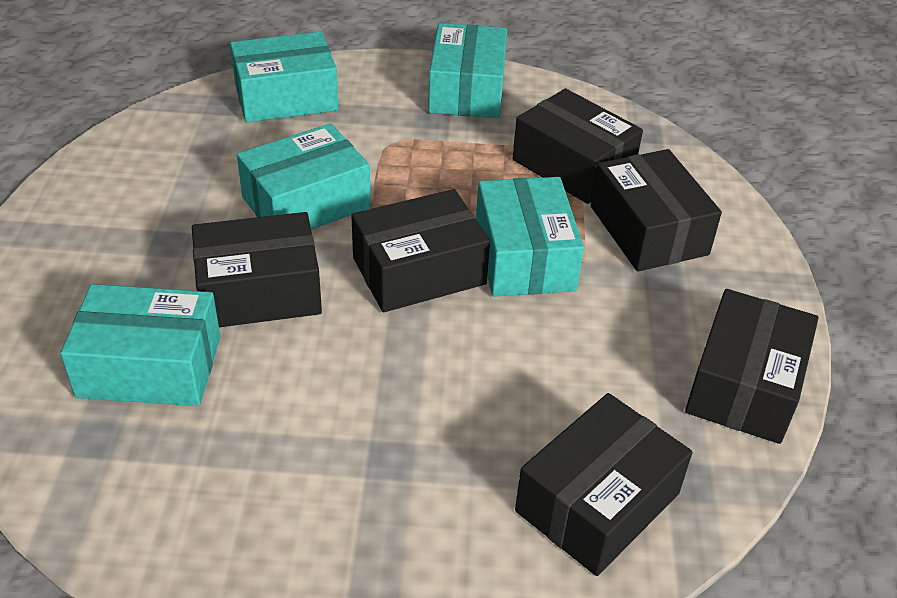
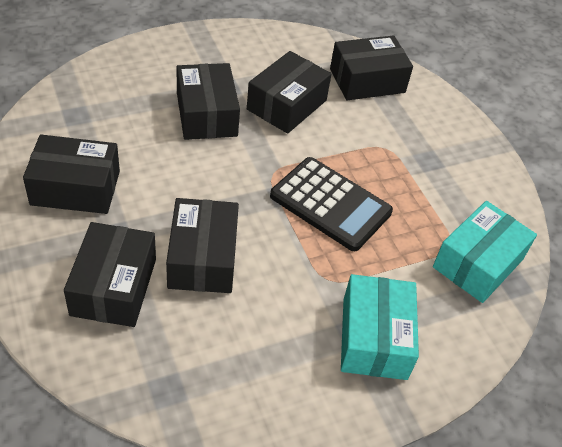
black calculator: none = 0 -> [270,157,393,251] = 1
turquoise box: [60,284,220,406] [230,31,339,123] [237,124,371,230] [428,23,507,118] [476,177,584,297] = 5 -> [341,274,419,380] [433,201,537,303] = 2

